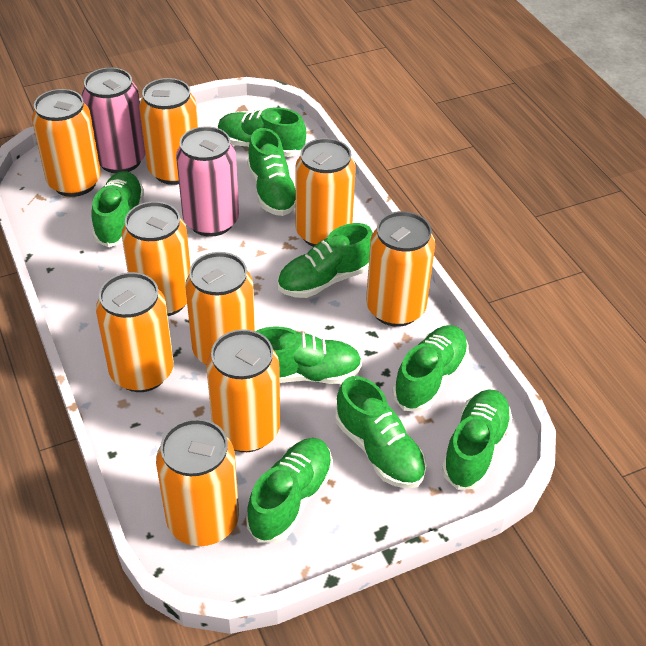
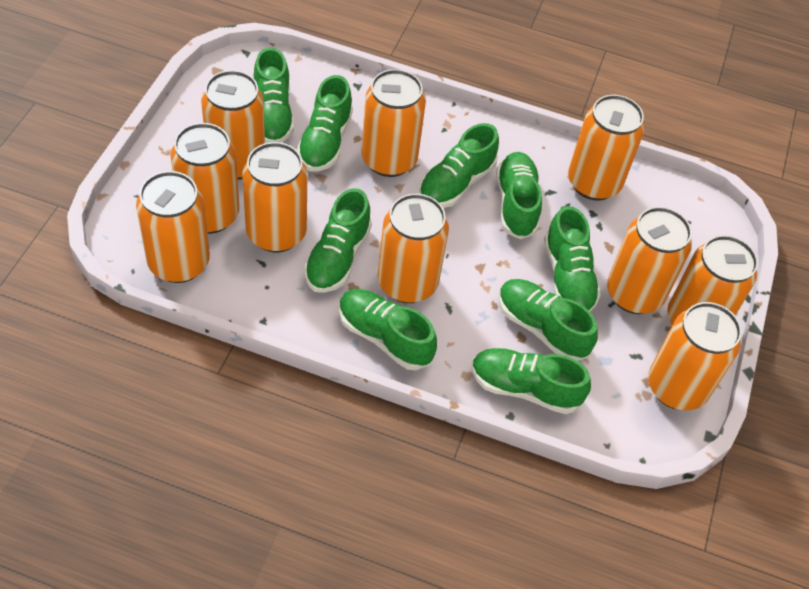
orange can: [32,89,101,197] [96,272,174,392] [122,201,190,316] [139,78,198,185] [156,419,239,546] [185,252,255,365] [206,329,280,452] [295,138,356,247] [366,211,435,327] = 9 -> [136,171,210,283] [170,123,239,234] [201,70,265,180] [242,142,307,252] [361,69,426,177] [378,194,449,303] [568,95,644,201] [607,207,692,314] [648,302,742,410] [667,235,758,325] = 10
pink can: [82,68,146,173] [176,126,239,237] = 2 -> none = 0

